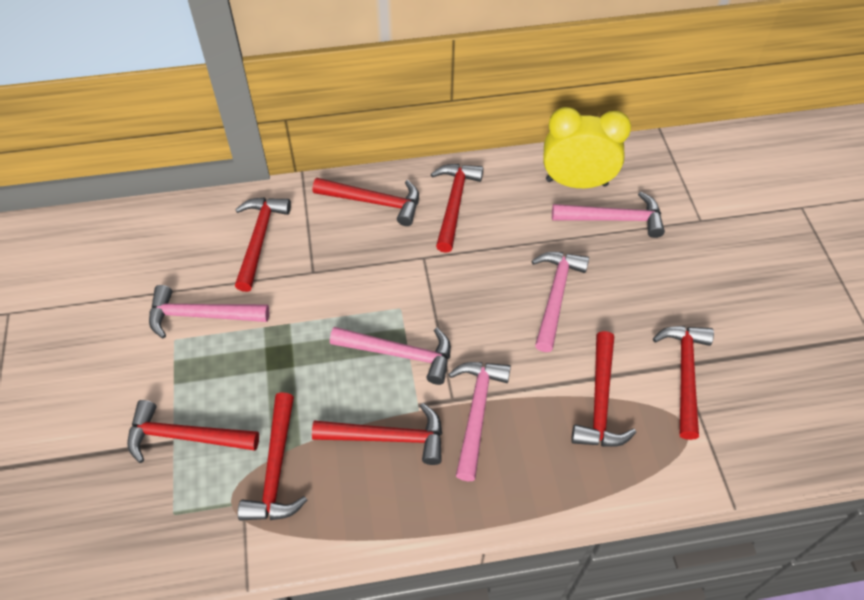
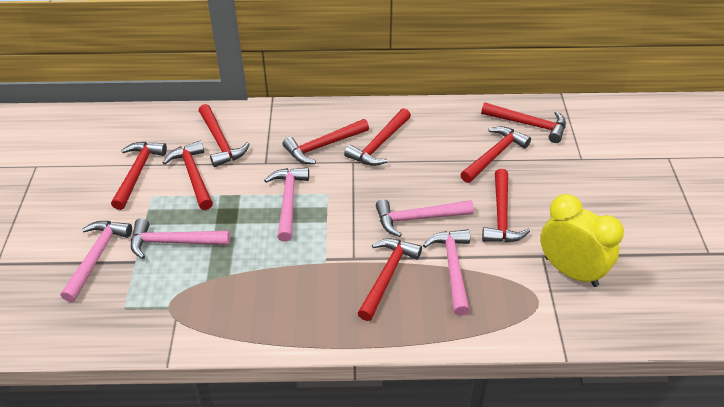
red hammer: [127,400,259,463] [235,198,291,292] [238,393,307,521] [312,403,442,465] [313,178,419,226] [431,164,483,253] [571,331,636,447] [653,326,714,440] = 8 -> [111,142,167,210] [163,141,213,210] [199,104,250,167] [283,119,369,164] [344,108,411,166] [358,238,422,321] [460,126,531,183] [481,102,566,143] [482,169,530,242] = 9

